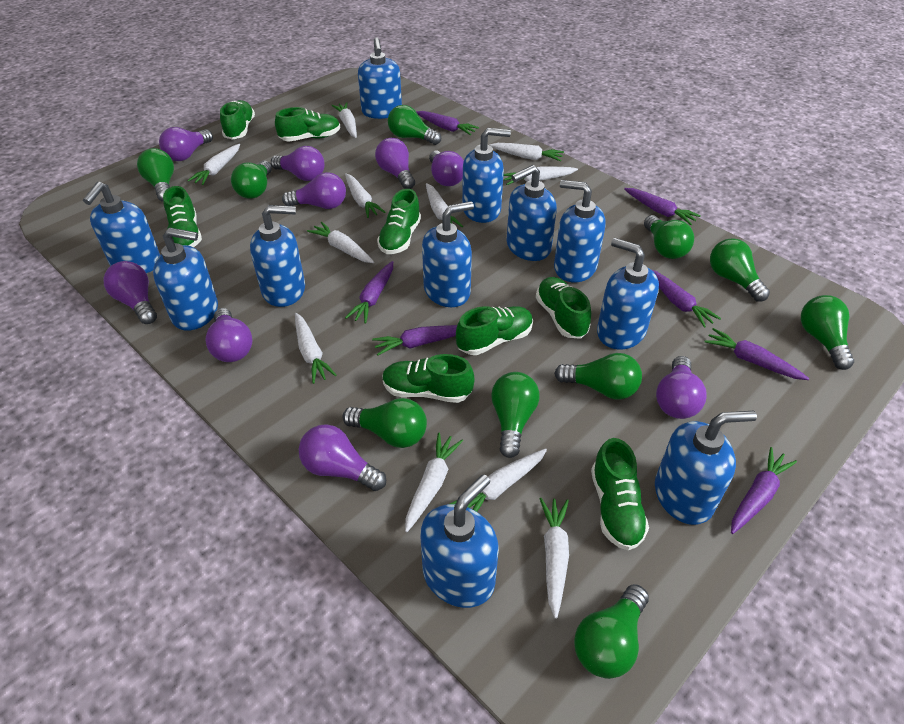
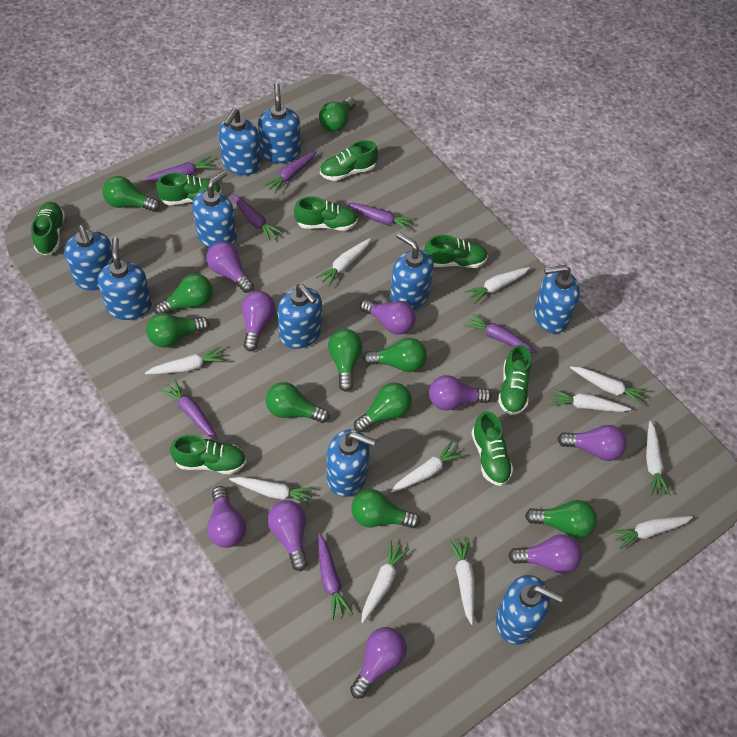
blue soap dispenser: [83,182,160,273] [153,227,218,331] [250,205,305,307] [358,37,402,119] [420,474,499,608] [422,201,474,307] [462,128,511,223] [506,165,557,261] [554,180,605,282] [597,238,659,350] [655,411,757,525] = 11 -> [64,225,113,290] [98,237,152,320] [192,171,237,248] [218,109,261,175] [258,83,301,163] [278,284,322,349] [327,429,376,497] [390,232,434,310] [496,575,563,645] [534,265,580,333] = 10

